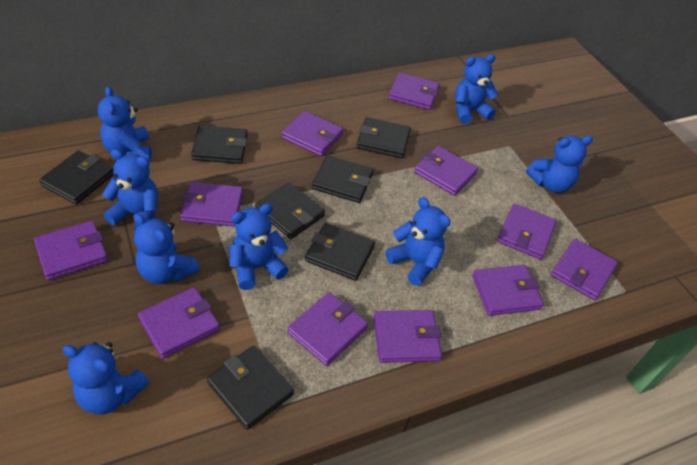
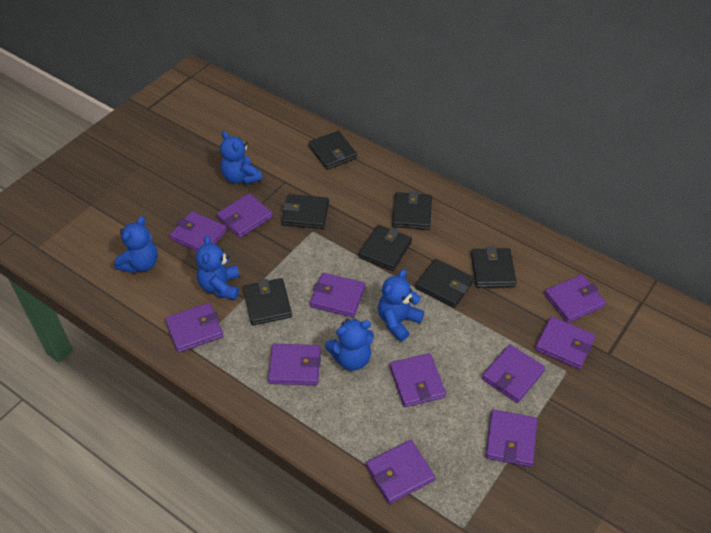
blue teddy bear: [62,342,149,414] [98,86,152,161] [102,149,158,230] [133,213,200,284] [230,203,289,290] [386,197,451,286] [455,54,498,124] [526,136,593,193] = 8 -> [114,216,158,273] [196,236,240,300] [220,131,262,184] [325,318,374,371] [378,269,424,341] = 5

